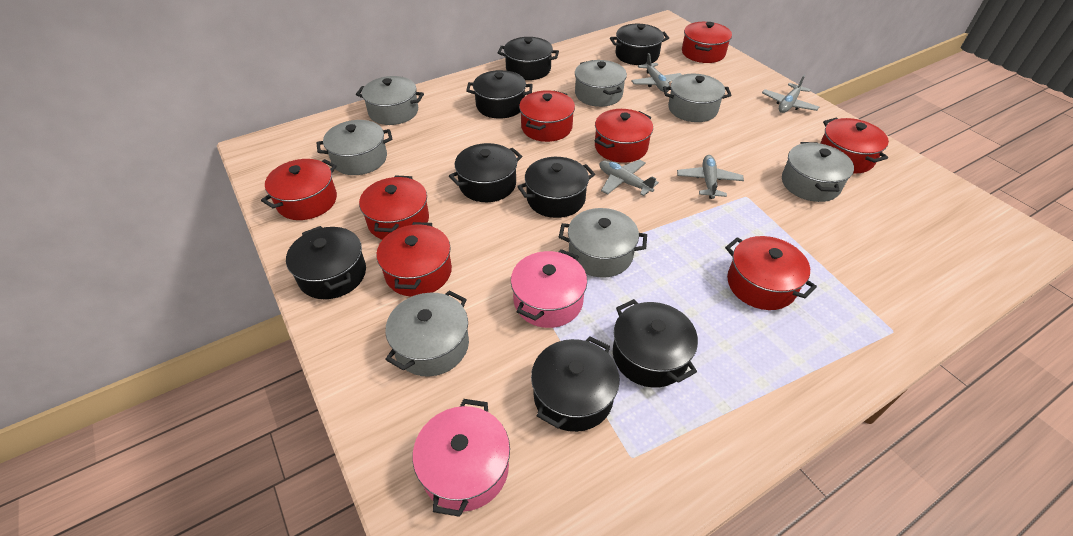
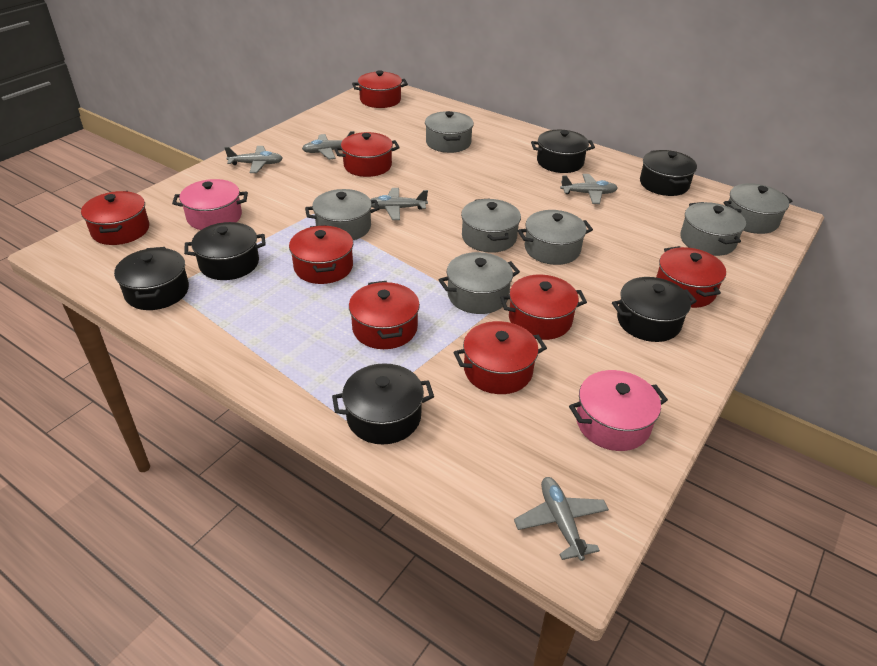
black pot: [286,226,366,299] [449,143,522,202] [466,70,533,119] [498,37,559,80] [517,157,595,218] [531,336,620,432] [610,24,669,65] [613,299,698,388] = 8 -> [114,247,189,310] [184,222,266,280] [332,363,434,444] [531,130,595,173] [612,277,697,342] [640,150,697,196] = 6
grey plane: [599,159,659,196] [631,53,682,92] [677,155,744,199] [762,75,819,113] = 4 -> [224,146,283,173] [302,131,354,160] [370,188,428,220] [514,477,609,561] [560,174,618,204] = 5

